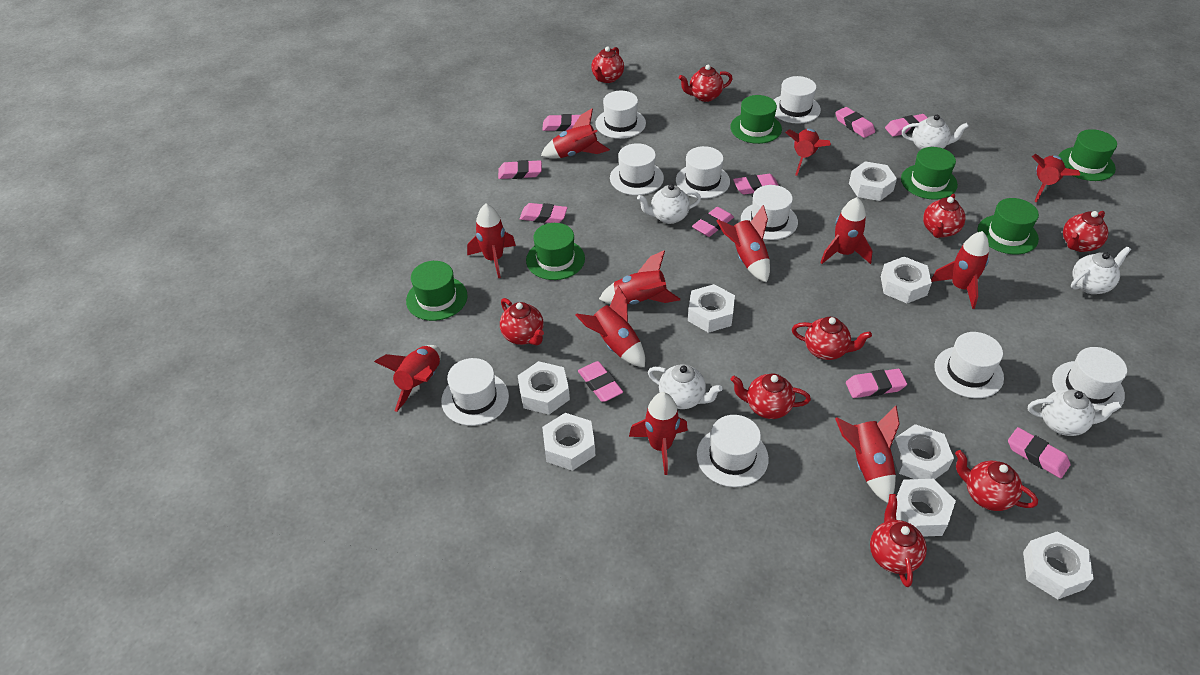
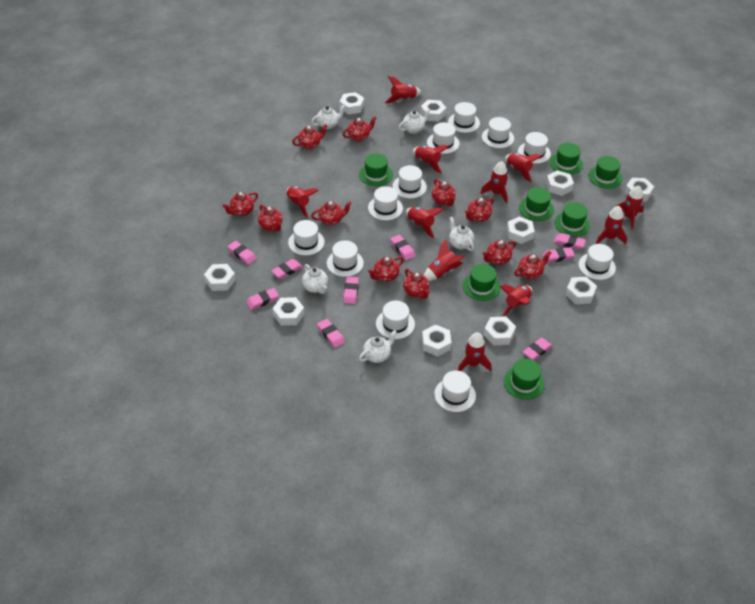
green hat: [406,261,468,321] [526,223,585,280] [730,95,782,144] [901,147,958,200] [977,198,1039,255] [1059,129,1117,181] = 6 -> [359,153,393,186] [463,264,500,301] [504,359,545,400] [519,187,554,221] [550,143,583,175] [554,202,590,237] [588,156,622,189] = 7
pink eraser: [498,160,542,179] [520,203,567,223] [543,114,580,131] [578,361,623,402] [692,207,734,237] [733,174,779,195] [835,107,875,138] [846,369,907,398] [885,114,927,137] [1008,427,1071,478] = 10 -> [227,241,256,265] [246,288,279,310] [271,259,303,279] [317,319,345,348] [343,276,359,304] [390,235,415,260] [523,338,552,360] [542,247,575,263] [554,233,586,250] = 9
red rocket: [374,345,441,412] [467,204,516,278] [541,108,610,159] [575,286,645,367] [599,250,680,304] [629,392,688,475] [716,205,770,283] [785,129,831,176] [820,197,872,264] [835,406,900,503] [931,231,989,309] [1032,154,1080,203] = 12 -> [286,186,319,218] [385,76,421,103] [406,207,444,238] [413,145,450,174] [424,239,465,281] [458,332,491,371] [480,161,508,203] [500,284,532,317] [505,153,542,182] [596,206,627,244] [616,186,644,230] = 11
red teapot: [500,298,544,345] [591,47,624,83] [679,65,733,102] [731,374,811,419] [792,317,872,360] [870,494,927,587] [923,194,966,238] [955,450,1038,511] [1063,211,1108,252] = 9 -> [223,192,258,216] [258,205,283,231] [292,124,327,149] [311,201,352,226] [343,116,376,141] [368,257,404,282] [403,269,430,299] [432,179,456,206] [465,198,494,222] [483,240,516,265] [514,251,551,279] = 11
white hat: [441,358,509,426] [595,91,646,139] [610,143,664,195] [676,146,730,199] [697,415,769,487] [741,185,798,240] [774,76,821,124] [934,332,1004,398] [1052,347,1127,412] = 9 -> [288,220,325,255] [327,240,364,277] [368,186,403,220] [376,301,415,339] [393,165,427,198] [427,122,460,154] [434,371,476,412] [448,102,480,133] [482,117,514,148] [518,132,551,164] [579,244,616,280] = 11
white nut: [518,361,570,415] [542,413,595,471] [688,284,735,333] [849,161,897,201] [881,257,932,304] [891,424,954,480] [896,479,956,537] [1023,531,1094,599] = 8 -> [204,264,236,291] [273,297,304,326] [340,92,364,115] [420,100,446,121] [422,325,451,357] [484,316,516,346] [507,217,535,244] [546,170,574,196] [565,277,597,304] [624,178,654,202] = 10

